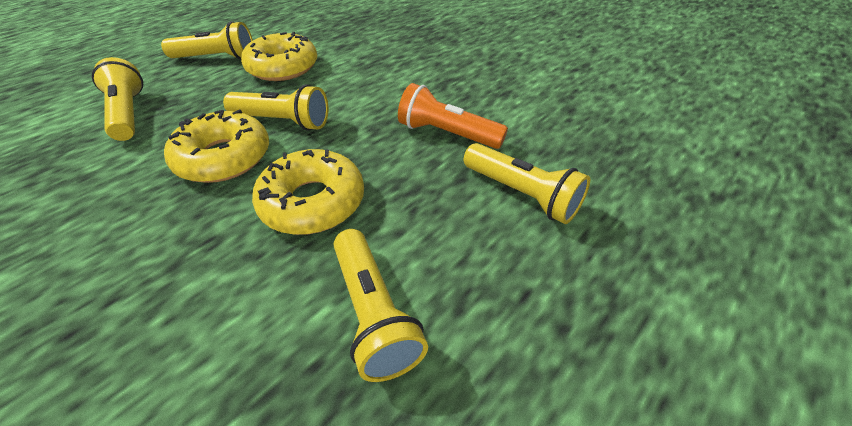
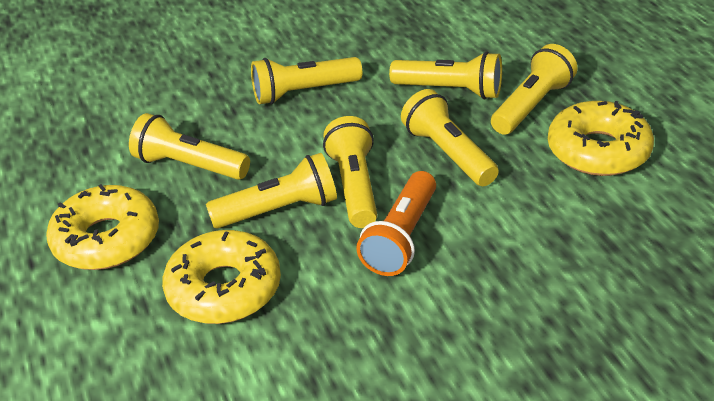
yellow flashlight: [92,57,143,141] [161,21,253,60] [223,84,328,131] [334,229,428,382] [464,143,591,224] = 5 -> [129,113,250,180] [206,153,337,229] [251,57,362,104] [323,116,377,228] [389,51,502,99] [401,89,499,186] [491,44,577,135] = 7

